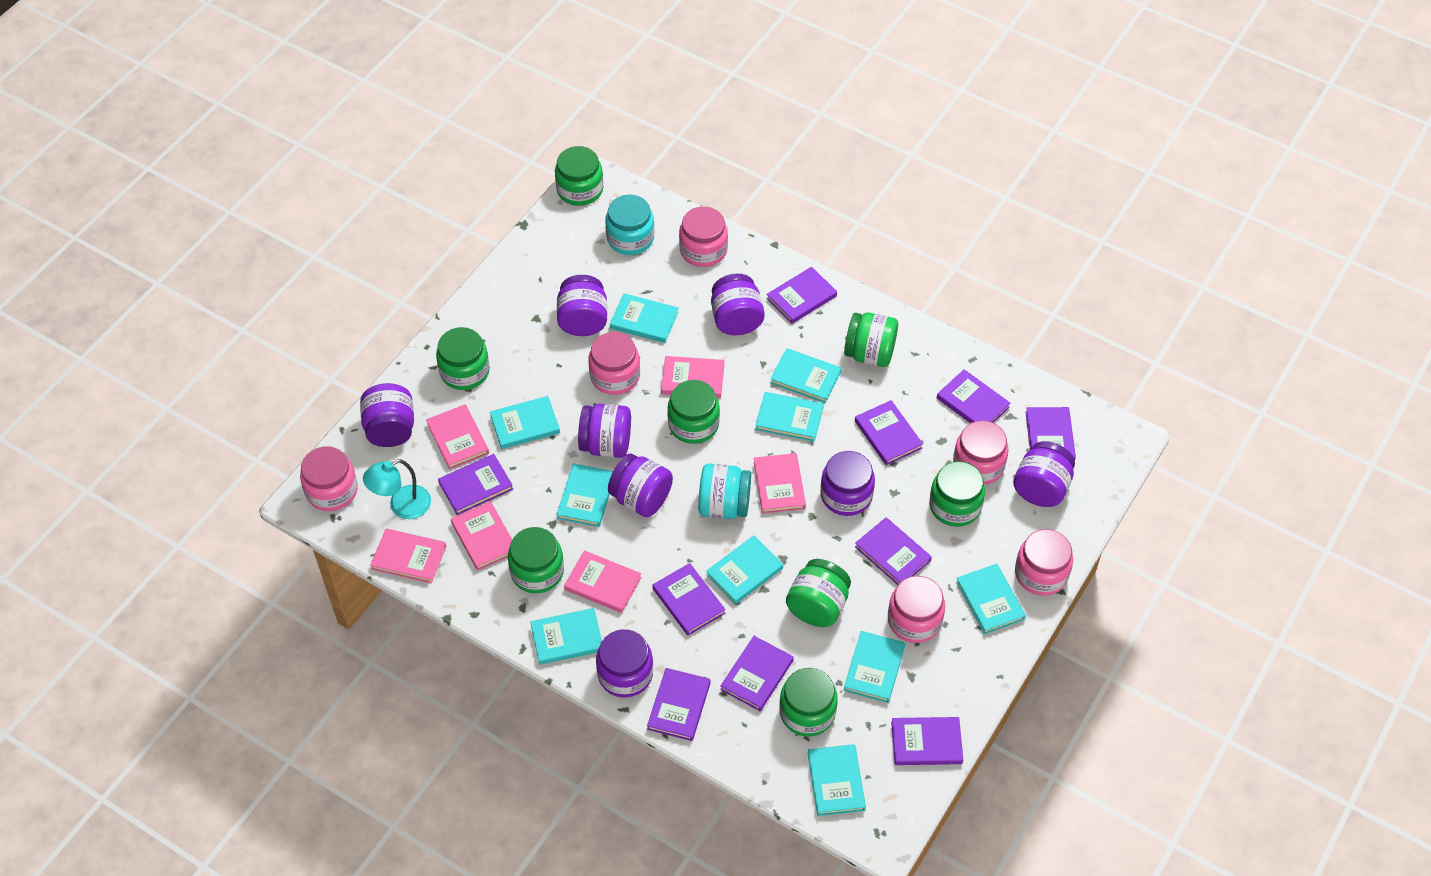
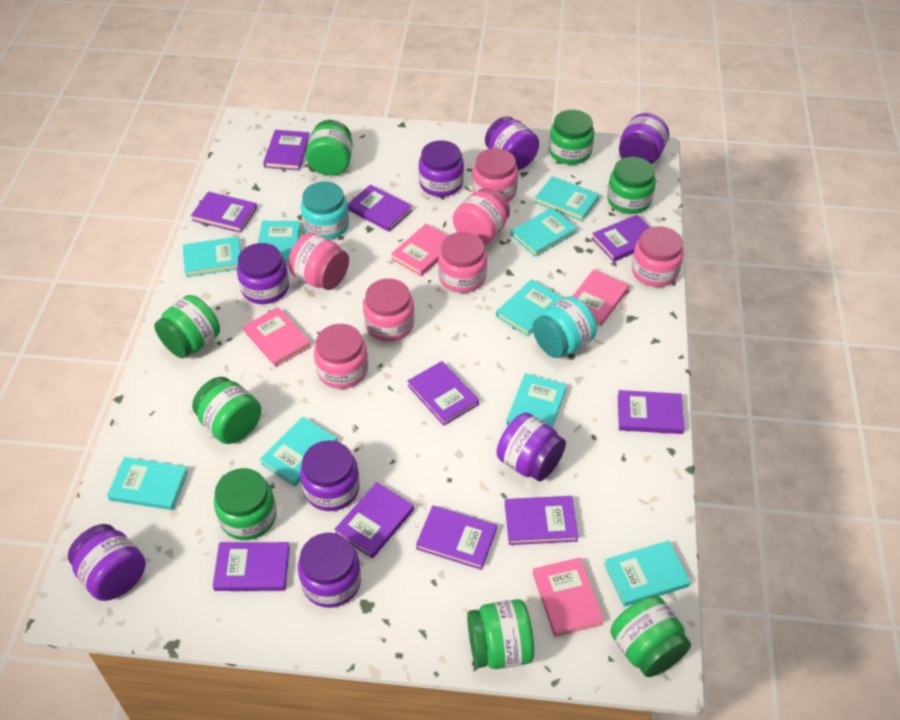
pink book: [370,529,446,583] [426,404,489,469] [451,501,512,571] [564,550,642,613] [661,356,724,398] [754,453,806,514] = 6 -> [243,307,311,367] [391,224,448,276] [533,558,604,637] [573,269,629,326] = 4
pink jar: [300,446,358,511] [589,332,640,395] [679,206,728,267] [888,576,945,643] [953,421,1008,485] [1015,529,1073,596] = 6 -> [288,232,349,290] [314,324,368,389] [363,278,415,342] [438,232,487,293] [453,188,510,245] [472,148,518,202] [632,226,684,287] = 7
turquoise book: [490,396,560,449] [530,608,602,665] [557,463,613,527] [610,293,678,343] [706,535,783,604] [755,392,824,442] [770,348,841,403] [808,744,866,816] [844,631,905,703] [956,564,1026,634] = 10 -> [107,457,188,510] [183,236,241,277] [258,221,301,265] [260,416,337,486] [496,279,563,336] [506,373,567,427] [511,208,577,257] [535,176,599,221] [604,540,690,606] = 9
turquoise lamp: [363,459,431,519] = 1 -> none = 0

